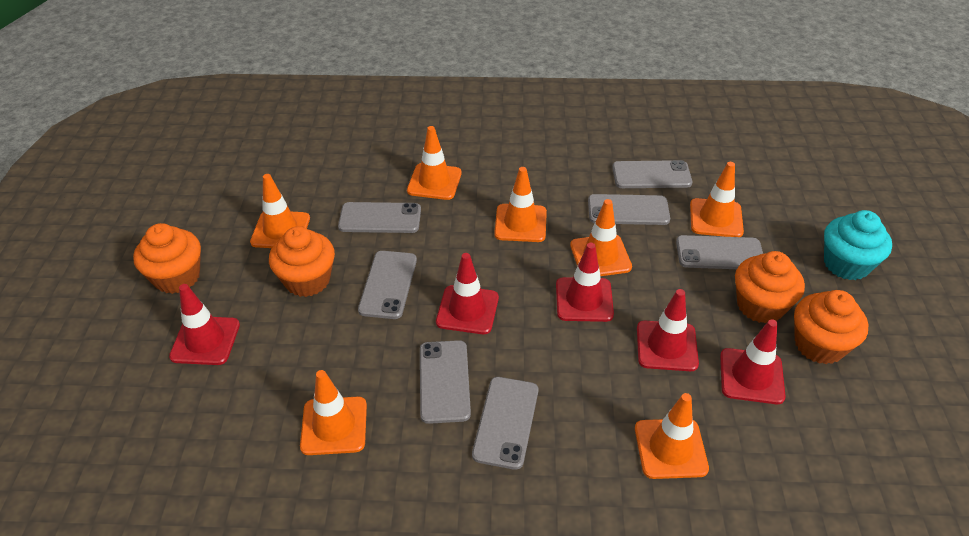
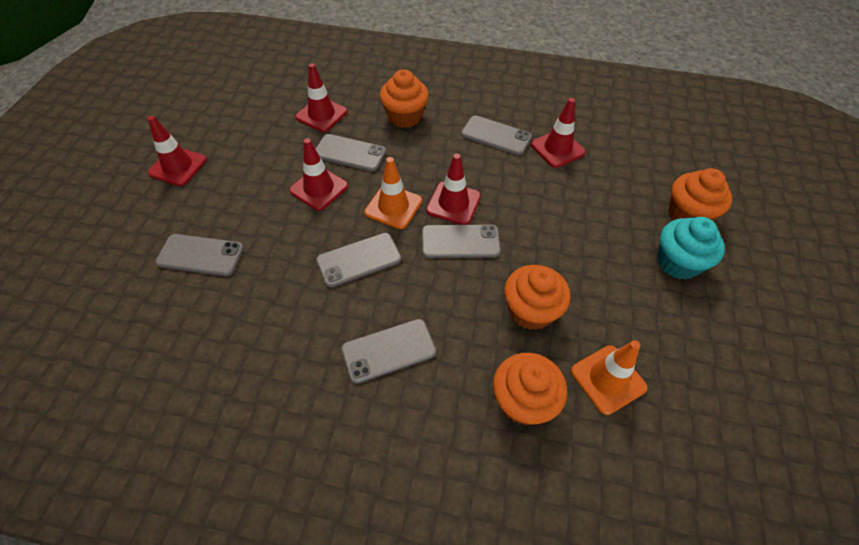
grey phone: [338,202,421,233] [358,251,417,319] [420,340,471,424] [472,377,538,470] [588,194,670,225] [612,160,692,188] [676,235,763,269] = 7 -> [155,234,244,276] [316,134,386,172] [316,233,401,287] [341,319,436,384] [422,225,501,258] [461,115,532,155] = 6
orange traffic cone: [250,174,310,248] [300,370,367,455] [407,126,462,200] [494,167,547,242] [570,199,632,276] [635,393,709,479] [690,162,744,237] = 7 -> [364,157,422,229] [571,340,647,415] = 2

